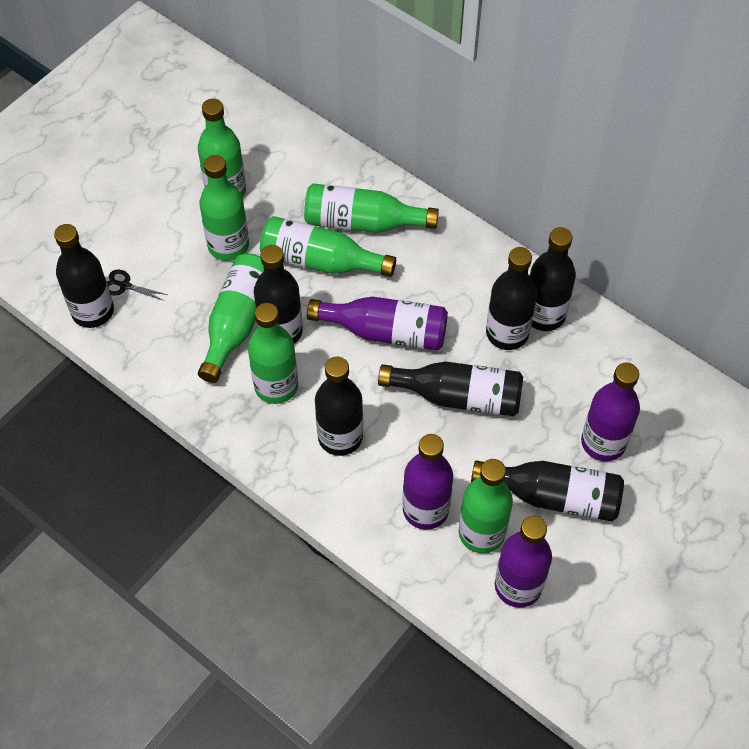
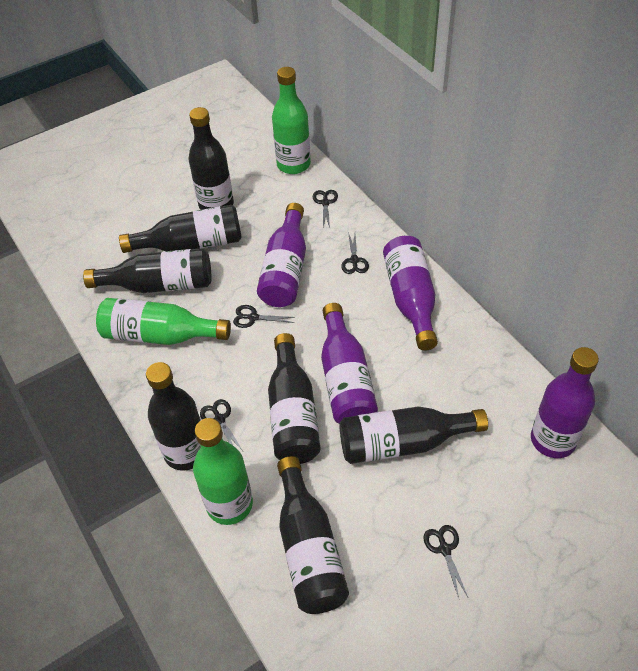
black scissors: [107,270,168,300] = 1 -> [200,399,243,451] [233,305,295,328] [313,190,338,228] [341,232,369,274] [423,525,468,598] = 5
green bottle: [198,99,246,198] [198,254,264,383] [199,155,249,261] [248,303,298,404] [260,216,396,277] [304,183,439,233] [459,459,513,553] = 7 -> [96,298,231,345] [193,418,253,525] [272,67,311,174] = 3

